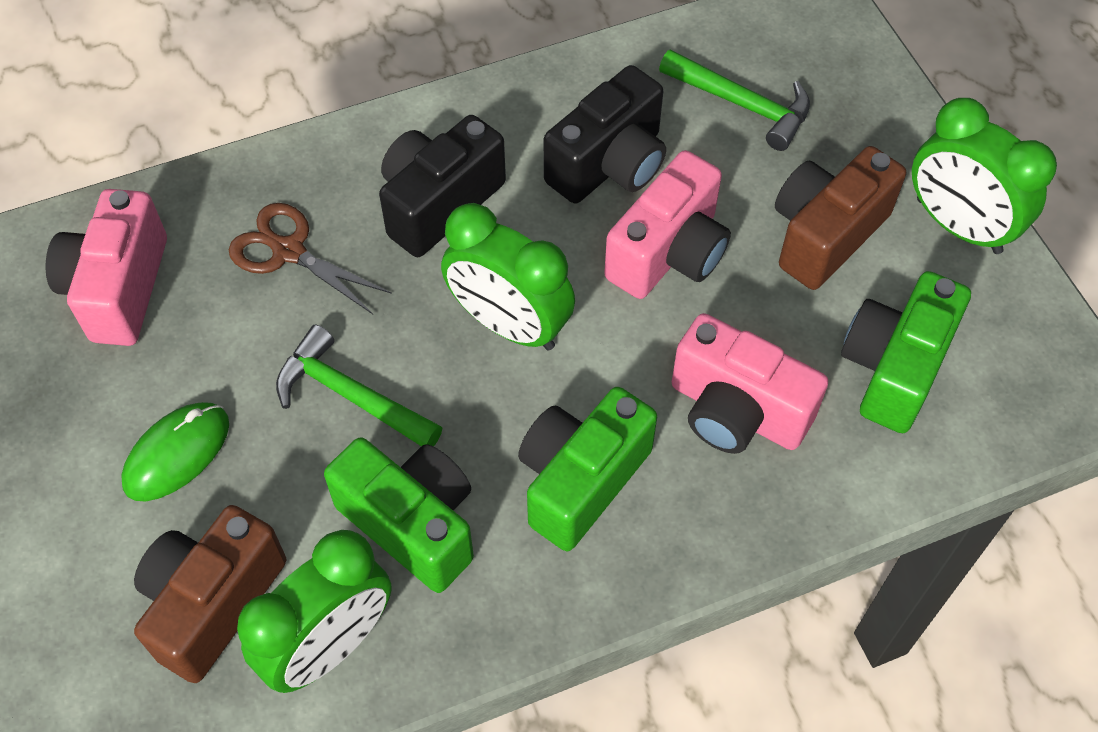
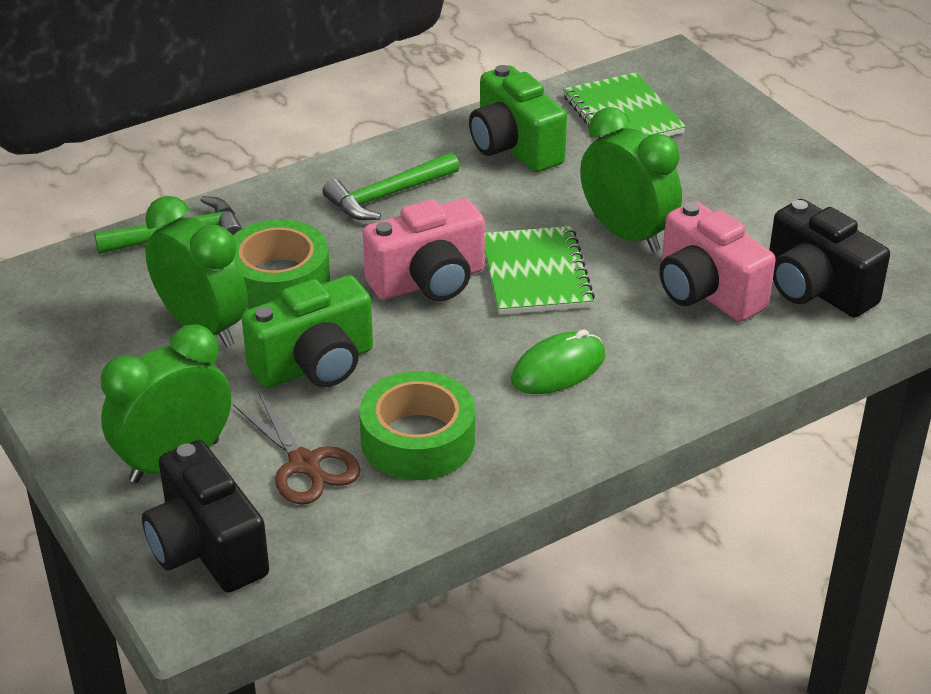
brown camera: [134,505,286,683] [775,146,906,290] = 2 -> none = 0
green camera: [324,437,474,593] [518,387,657,551] [841,271,971,433] = 3 -> [242,275,373,388] [469,65,567,172] = 2
green notebook: none = 0 -> [485,226,595,315] [563,72,686,139] = 2
green tape: none = 0 -> [233,219,330,308] [359,371,475,480] = 2
pink camera: [45,189,167,346] [604,150,731,299] [672,313,828,454] = 3 -> [363,198,485,301] [659,201,776,322] = 2

